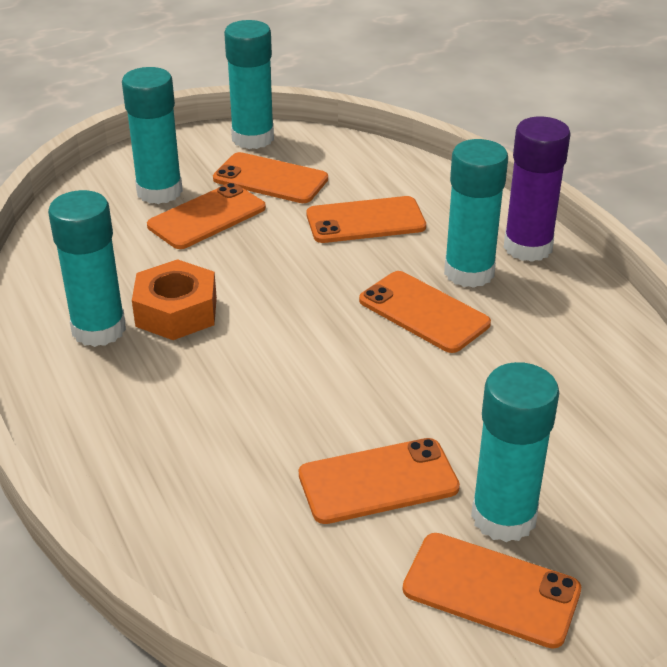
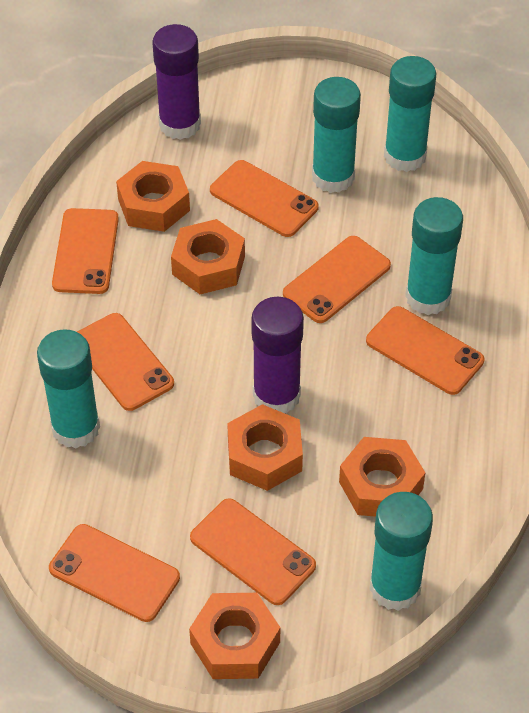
orange nut: [132,259,217,340] = 1 -> [116,161,190,232] [171,219,245,294] [189,593,280,679] [227,404,303,491] [339,437,425,517] = 5
orange phone: [147,183,266,249] [213,152,328,203] [299,438,460,524] [307,196,426,243] [359,271,491,353] [403,533,581,649] = 6 -> [49,524,180,622] [52,208,119,294] [77,313,174,411] [190,498,316,605] [210,160,319,237] [283,236,391,323] [366,306,484,395] = 7
purple glue stick: [504,116,571,262] = 1 -> [152,24,201,140] [251,297,304,414] = 2

